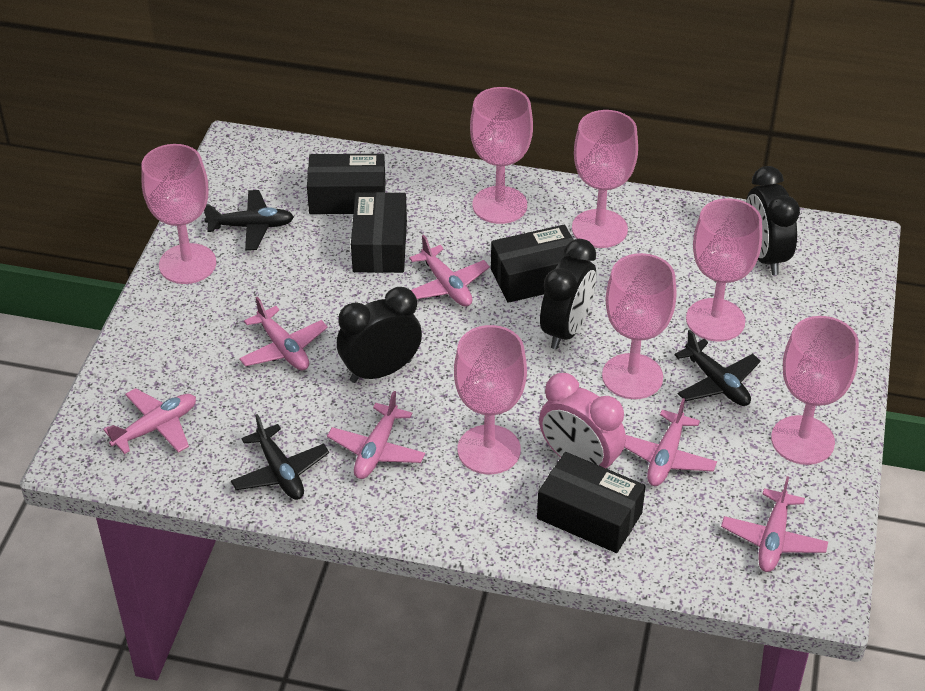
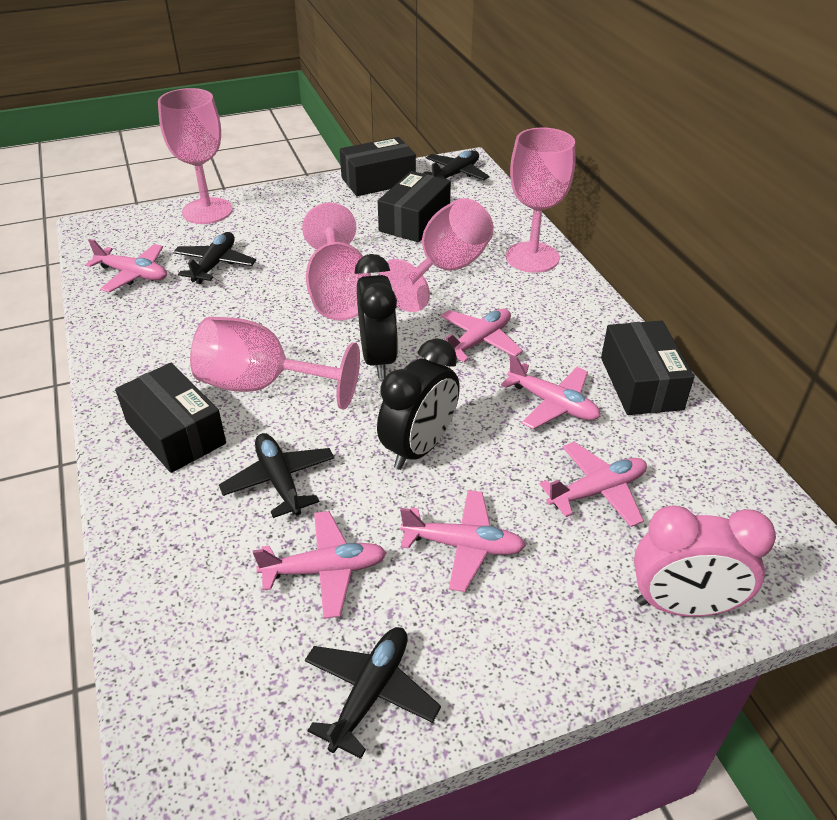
black clock: [337,287,422,383] [540,239,596,349] [746,166,800,275] = 3 -> [354,254,398,378] [377,338,460,470] = 2
black plane: [204,190,294,250] [231,414,329,500] [674,330,761,406] = 3 -> [173,232,256,284] [219,433,334,518] [305,627,441,759] [423,150,489,180] = 4
pink goblet: [141,144,216,284] [454,325,527,474] [470,87,533,224] [572,110,638,248] [602,253,677,399] [686,198,762,342] [771,316,859,465] = 7 -> [158,88,233,224] [190,317,360,410] [302,202,371,321] [379,198,494,312] [506,128,575,273] = 5

